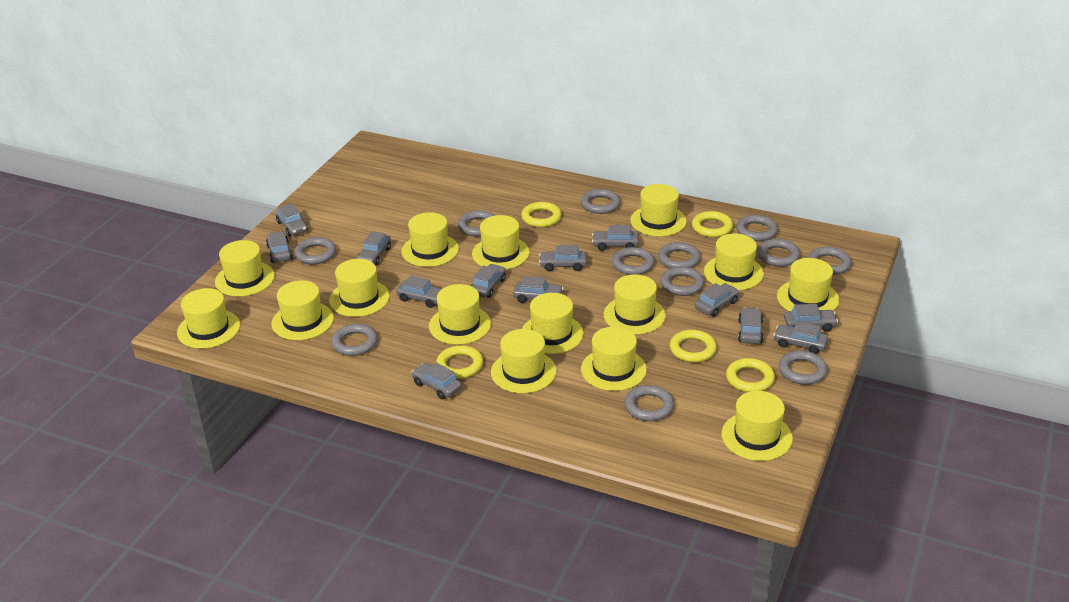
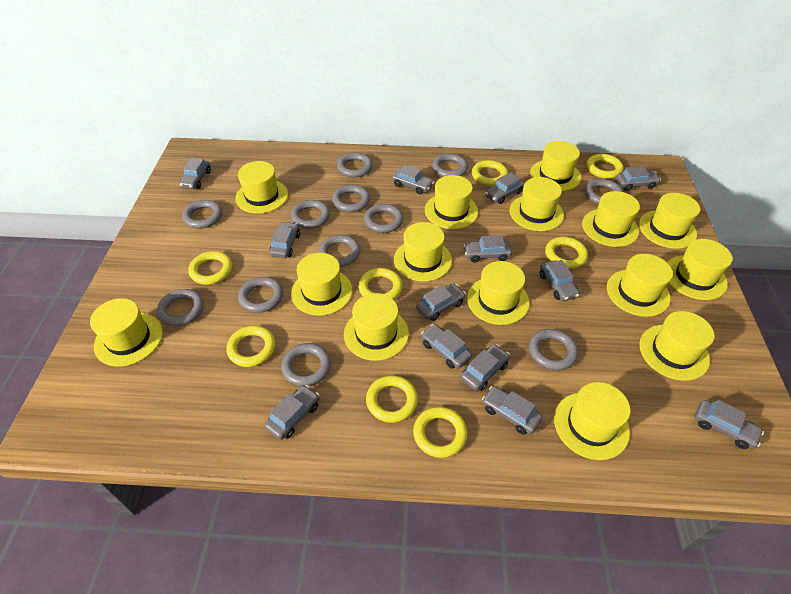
yellow ring: [436,345,483,379] [521,202,562,227] [670,330,717,362] [692,211,733,237] [726,358,775,392] = 5 -> [188,251,232,285] [226,326,275,367] [358,268,403,300] [366,375,418,423] [413,407,467,458] [472,160,508,186] [545,237,588,269] [586,154,624,179] = 8

